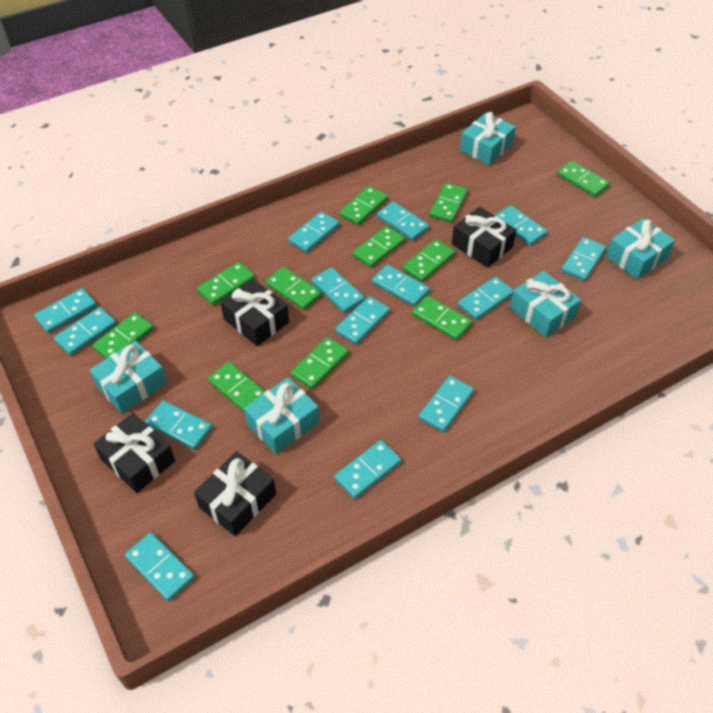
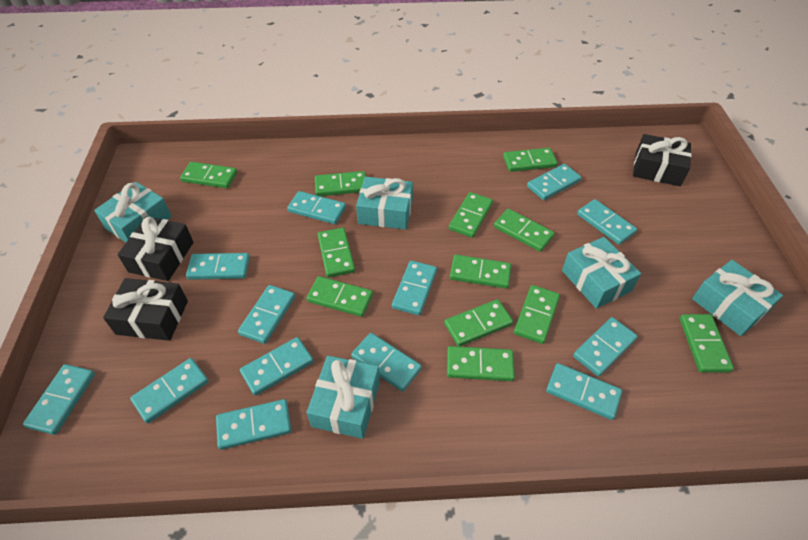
black gift: [93,413,175,493] [194,451,276,536] [220,279,289,346] [452,207,517,268] = 4 -> [103,278,188,341] [117,216,194,281] [633,134,691,186] = 3
green domino: [92,312,154,359] [197,262,255,305] [208,362,266,413] [265,267,322,310] [291,337,349,389] [340,186,388,225] [353,226,405,268] [403,239,455,282] [412,296,472,340] [429,183,468,223] [557,161,610,197] = 11 -> [180,162,237,188] [306,276,373,317] [315,171,366,196] [318,228,355,278] [444,299,513,347] [447,346,515,381] [449,192,493,238] [450,254,511,289] [494,209,555,252] [503,148,558,172] [514,285,560,344] [680,314,734,372] = 12
turquoise domino: [34,288,97,333] [54,307,117,355] [125,532,195,601] [145,401,212,450] [288,212,340,253] [311,267,365,313] [334,440,401,499] [335,296,390,345] [372,264,430,307] [377,201,429,241] [419,376,474,432] [458,276,513,320] [495,205,548,246] [561,237,606,281] = 14 -> [23,364,95,435] [130,358,209,423] [186,253,250,280] [216,399,291,450] [238,285,295,344] [240,337,313,396] [287,191,346,224] [351,333,422,392] [392,260,437,315] [527,164,582,200] [546,363,622,420] [573,317,638,376] [577,199,637,245] = 13

